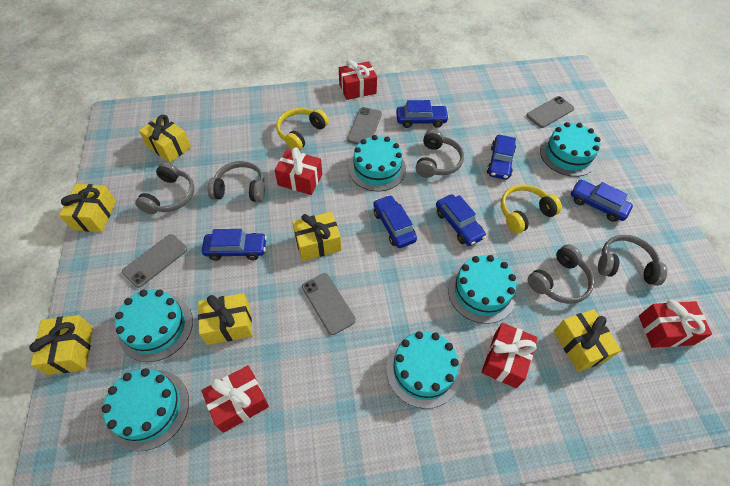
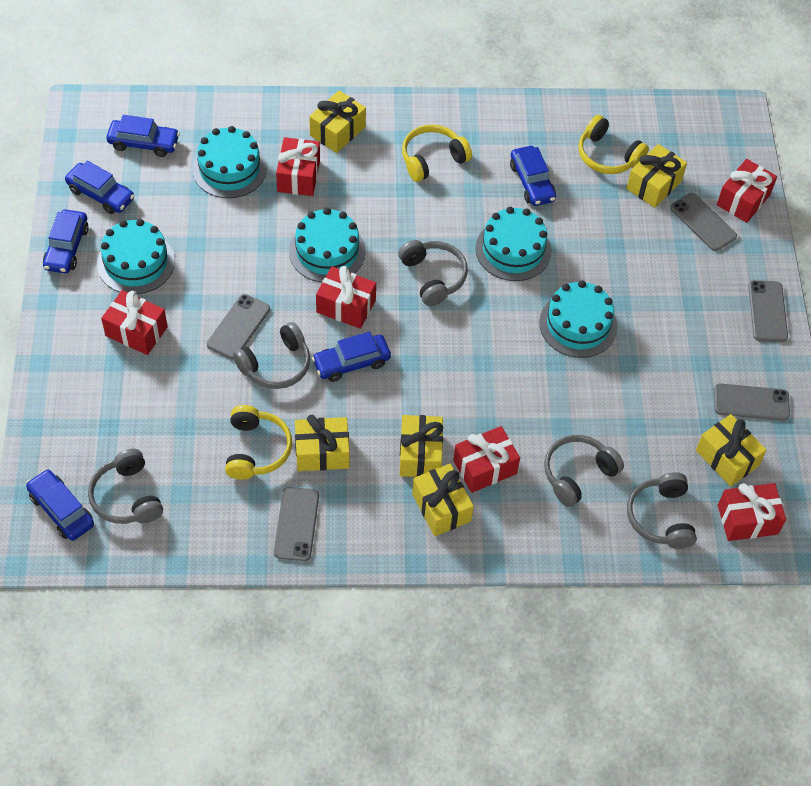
grey phone: [122,234,187,288] [302,273,356,335] [347,107,382,144] [526,96,574,128] = 4 -> [207,294,270,359] [274,487,319,561] [670,193,737,251] [714,383,790,421] [748,280,788,342] = 5
red gift: [201,365,269,433] [275,147,322,195] [339,60,377,100] [482,323,538,388] [639,300,712,348] = 5 -> [101,290,168,355] [276,137,320,196] [316,266,376,329] [453,426,520,493] [717,159,777,223] [718,483,786,541] = 6
turquoise cake: [102,368,189,451] [115,289,193,362] [349,135,406,191] [386,331,461,409] [448,255,516,324] [540,122,601,177] = 6 -> [97,219,175,294] [192,126,267,198] [289,208,366,282] [475,207,551,281] [539,280,618,358] = 5
yellow headphones: [276,108,329,151] [501,184,562,234] = 2 -> [225,405,292,480] [402,125,472,182] [579,115,649,174] = 3

